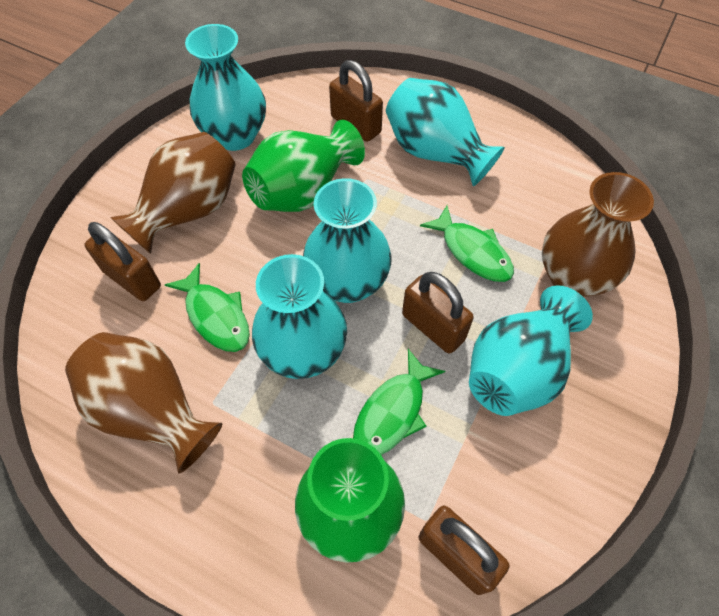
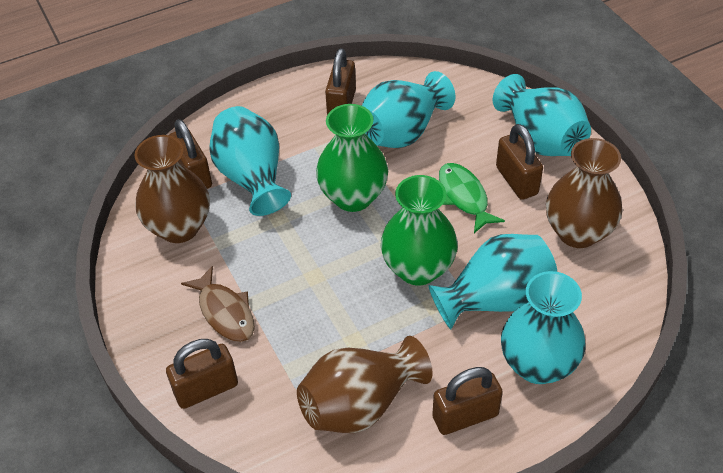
brown fish: none = 0 -> [181,266,255,342] = 1
brown padlock: [84,222,161,301] [329,60,383,142] [402,272,474,354] [419,506,510,595] = 4 -> [166,339,238,409] [169,119,212,189] [325,48,356,115] [432,367,503,435] [496,124,543,200] = 5
green fish: [165,263,250,352] [353,349,445,455] [420,206,514,282] = 3 -> [439,163,505,233] = 1

